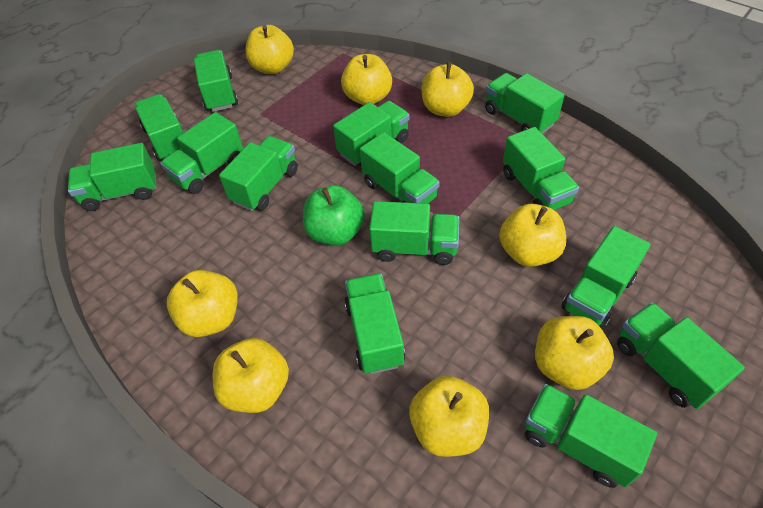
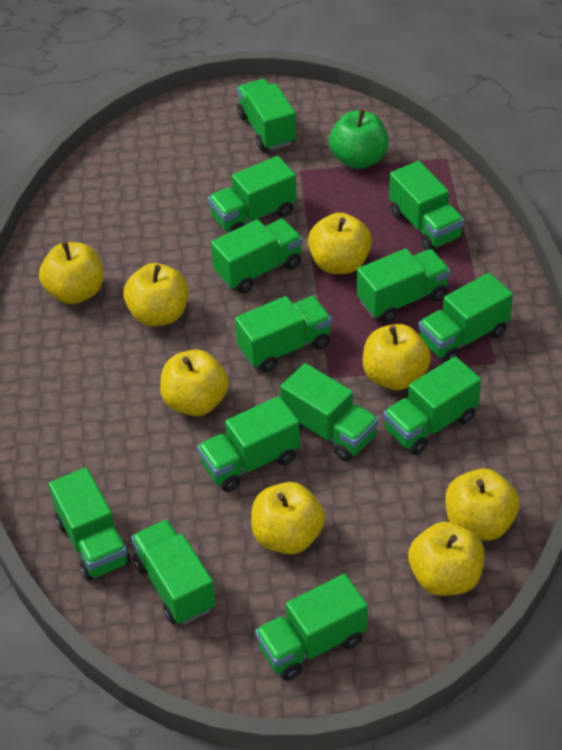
green truck: [68,143,157,211] [135,94,183,161] [160,112,243,194] [194,50,238,112] [219,136,298,211] [333,101,409,166] [344,273,405,374] [360,132,440,204] [369,201,459,265] [485,73,564,134] [503,127,579,210] [525,384,657,488] [561,226,650,329] [617,302,745,409] = 14 -> [49,467,131,581] [131,520,216,625] [197,396,300,492] [208,156,297,233] [211,219,302,293] [235,296,332,372] [237,79,296,151] [255,574,368,681] [280,363,378,462] [357,248,450,323] [383,356,481,455] [389,161,464,250] [418,273,513,363] = 13

